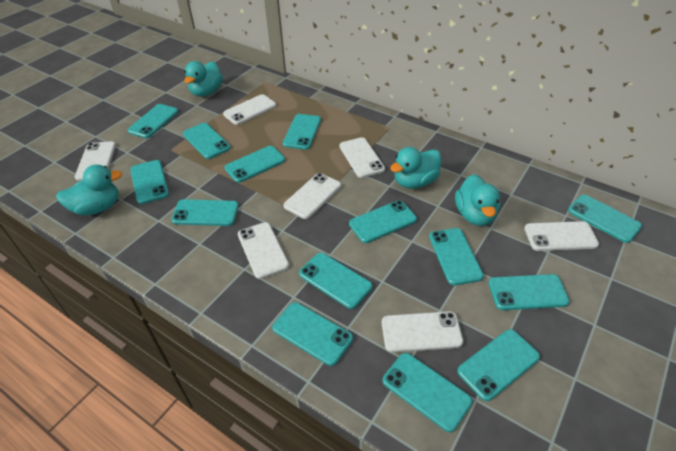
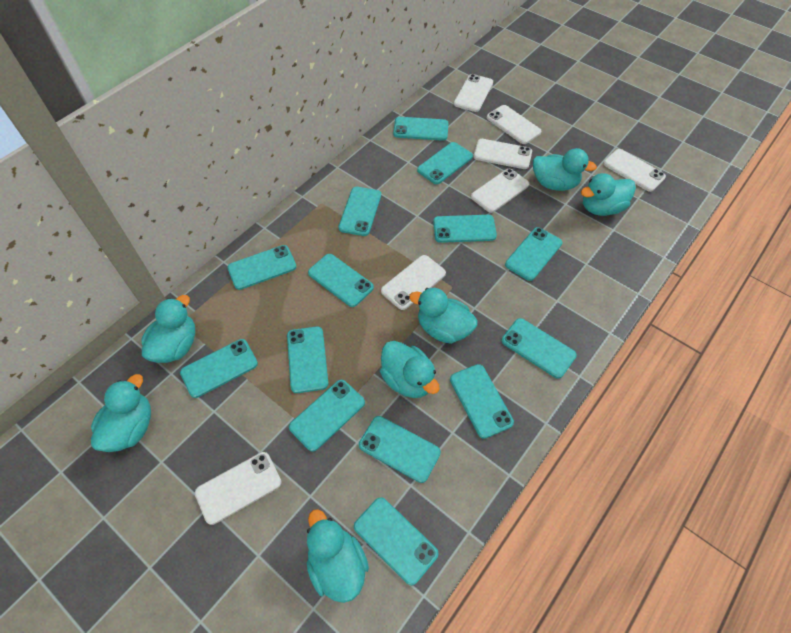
turquoise duck: [56,165,122,215] [184,61,223,97] [390,147,441,189] [455,174,500,226] = 4 -> [91,374,151,452] [141,295,195,363] [307,509,369,603] [380,341,440,398] [409,288,478,344] [533,148,597,191] [581,173,636,216] = 7

